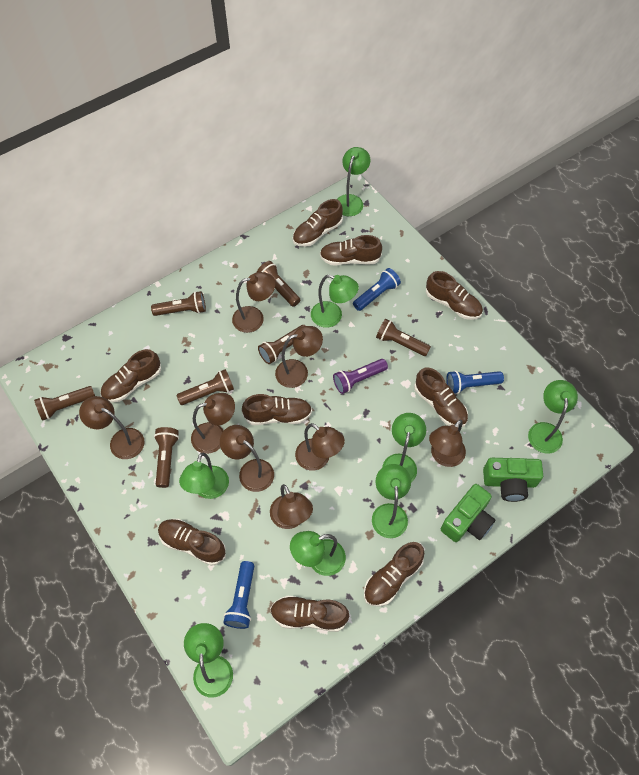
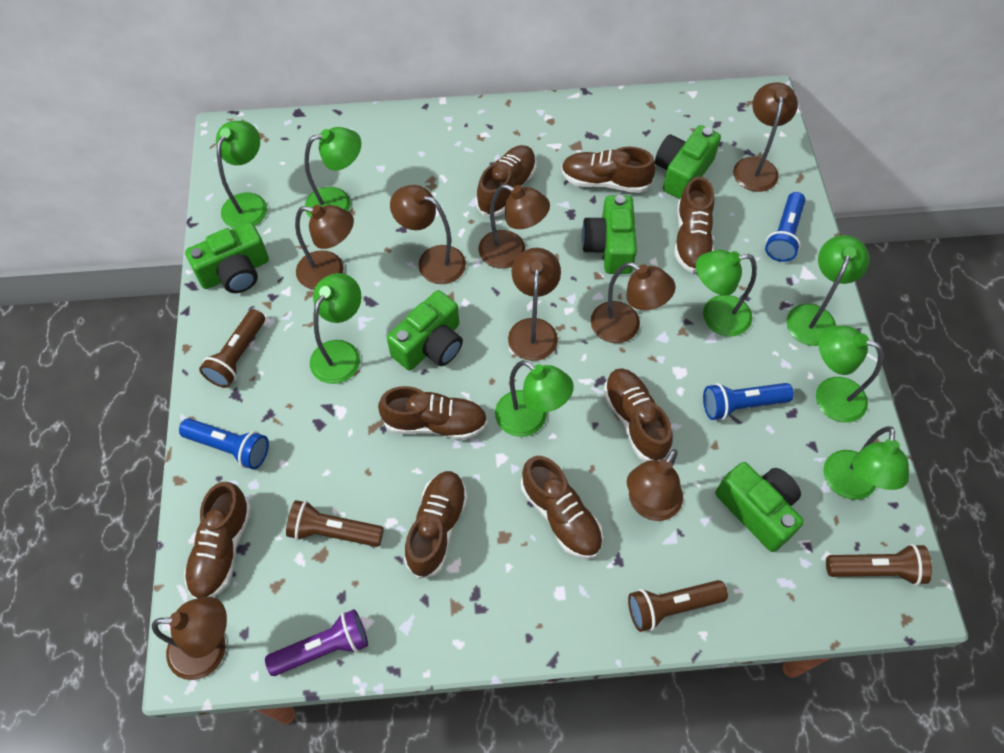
brown flashlight: [34,386,95,421] [151,291,206,316] [154,427,179,488] [177,369,234,405] [257,261,300,307] [258,325,306,364] [376,319,431,356] = 7 -> [199,309,265,388] [286,500,384,547] [628,580,728,632] [826,544,932,586] = 4
brown shoe: [100,349,161,402] [158,519,226,566] [242,394,312,425] [270,595,349,632] [293,199,343,247] [320,235,382,265] [364,542,424,607] [414,367,468,427] [426,271,483,320] = 9 -> [184,482,252,599] [378,386,488,440] [404,471,468,579] [476,145,537,216] [521,456,603,559] [561,147,656,193] [603,368,673,462] [674,176,714,273] = 8
green camera: [441,484,495,542] [483,458,543,502] = 2 -> [185,222,269,293] [387,290,463,371] [582,195,637,274] [655,125,721,199] [715,462,804,552] = 5

